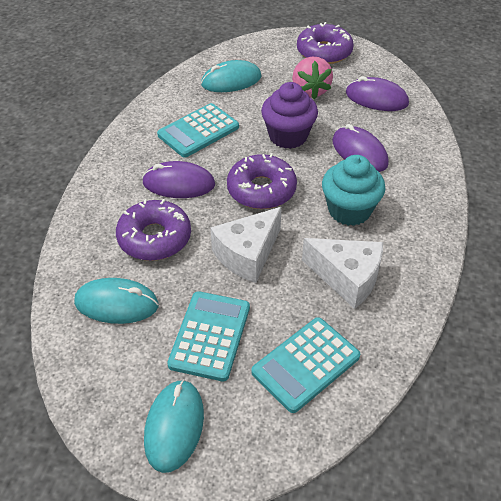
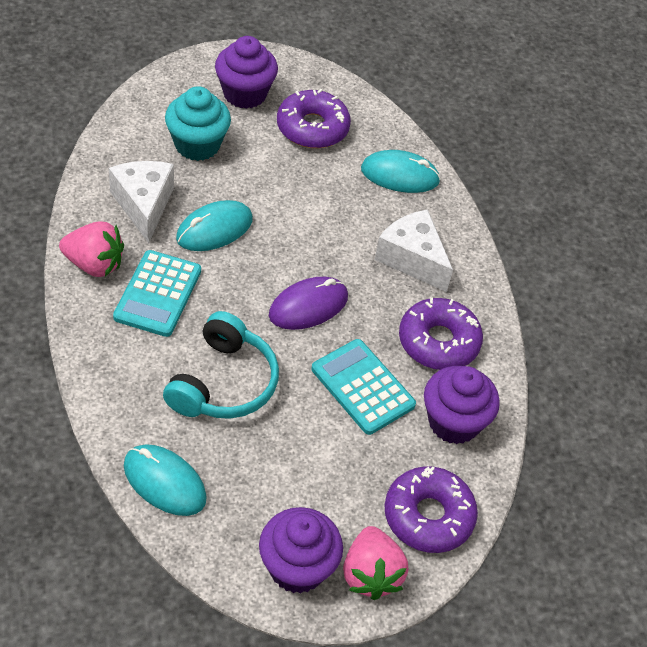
pink strawberry: [292,57,333,99] = 1 -> [59,221,124,277] [343,526,408,600] = 2
purple cupcake: [261,82,318,149] = 1 -> [215,36,278,109] [259,507,343,594] [424,366,500,444] = 3
purple mouse: [142,161,215,198] [332,124,389,172] [346,76,409,111] = 3 -> [269,277,348,330] = 1
turquoise calculator: [157,103,239,158] [167,291,250,381] [251,317,360,413] = 3 -> [113,250,201,337] [312,339,416,435] = 2
turquoise headphones: none = 0 -> [163,311,279,419] = 1

